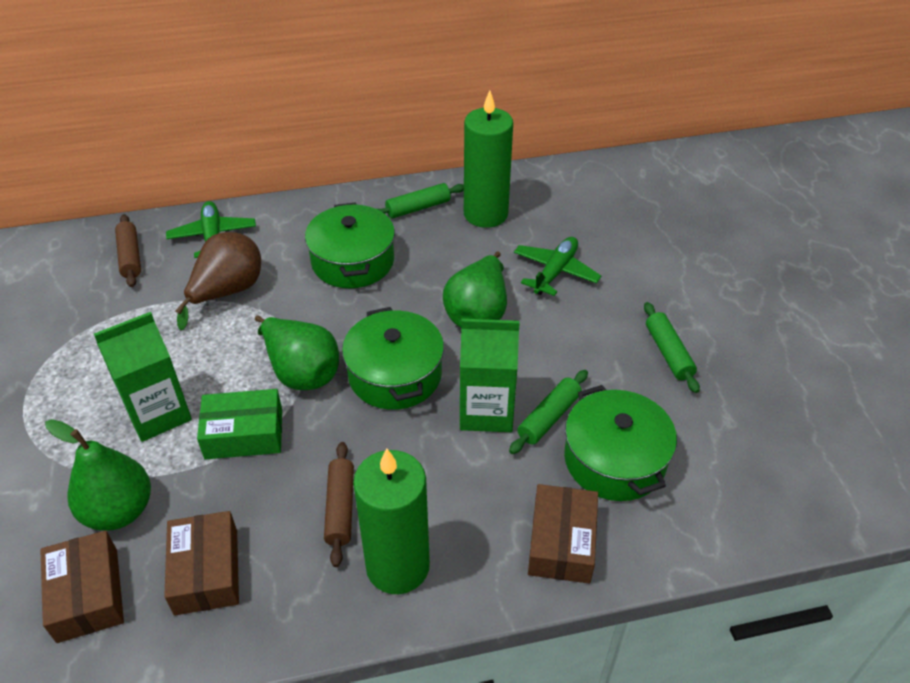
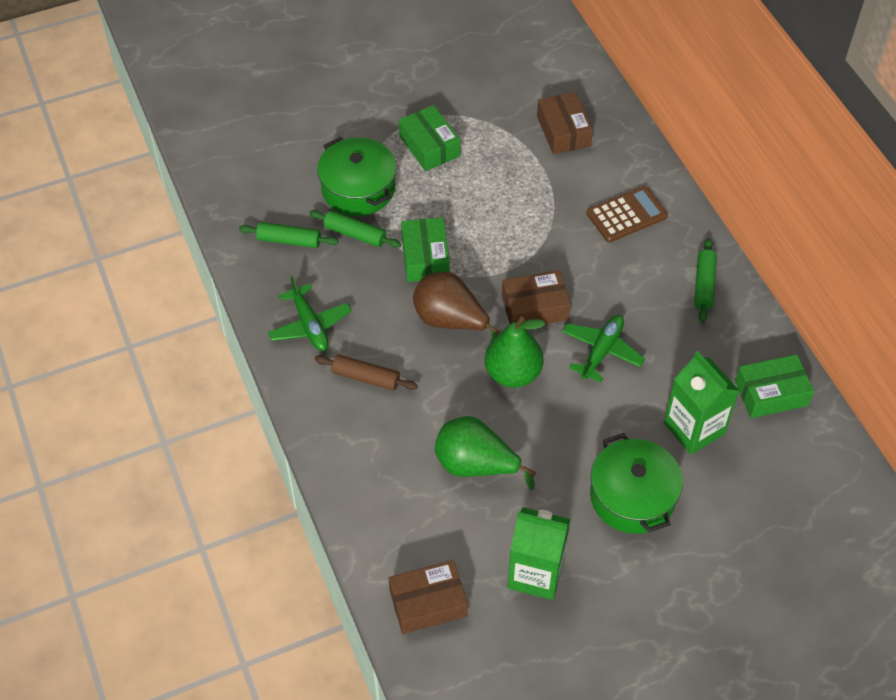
brown calculator: none = 0 -> [586,186,668,242] = 1
brown rolling pin: [115,214,141,287] [324,442,354,567] = 2 -> [315,355,418,391] = 1
green box: [197,389,282,460] = 1 -> [399,105,461,171] [401,217,450,282] [735,354,814,418] = 3
green candle: [353,448,430,594] [464,90,513,228] = 2 -> none = 0
green pear: [45,419,151,531] [255,315,339,390] [443,252,507,327] = 3 -> [435,416,536,490] [485,317,545,388] = 2
green pot: [305,202,395,288] [342,307,444,410] [564,385,677,501] = 3 -> [317,137,396,216] [590,433,683,534] = 2

